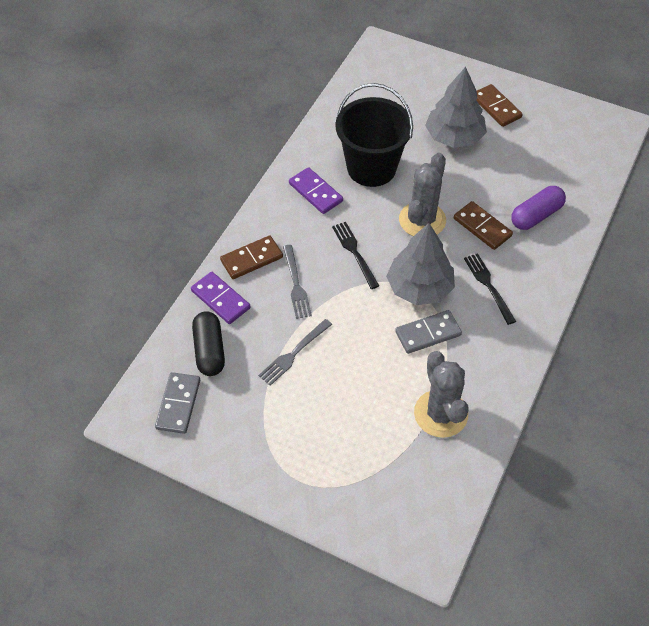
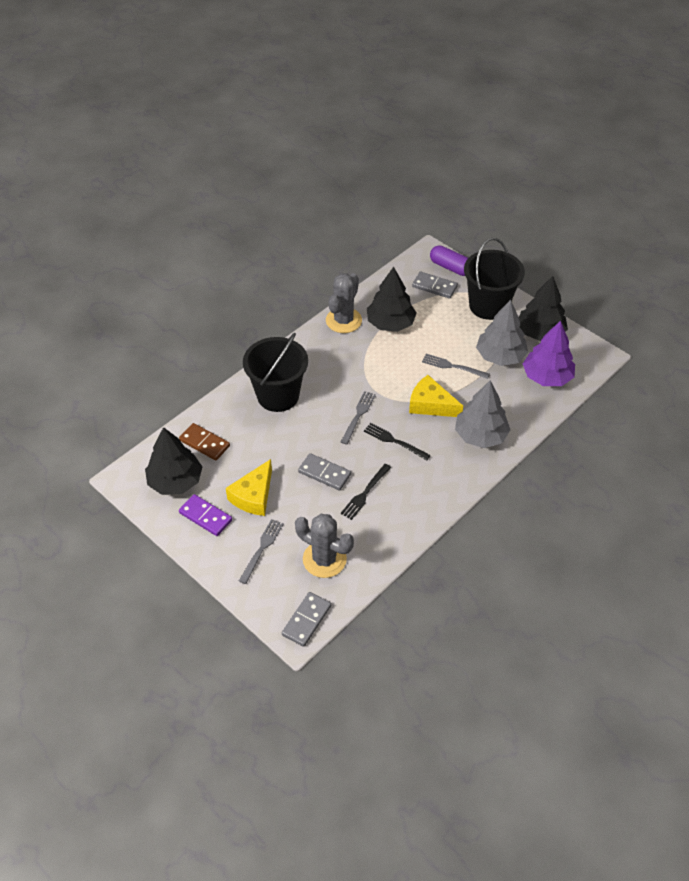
black bucket: [335,83,413,187] = 1 -> [243,333,308,412] [464,238,525,320] = 2
black capsule: [192,311,225,376] = 1 -> none = 0
black tree: none = 0 -> [145,427,202,495] [367,267,417,332] [519,276,568,341] = 3
brown domino: [220,235,283,279] [454,201,513,250] [477,84,523,127] = 3 -> [179,423,230,461] = 1
grey domino: [155,372,200,434] [395,310,462,354] = 2 -> [282,592,331,647] [298,453,351,491] [412,272,458,299] = 3
grey fork: [258,319,332,386] [283,245,312,319] = 2 -> [239,519,284,584] [341,391,376,445] [422,354,490,379] = 3
purple domino: [191,272,250,324] [289,167,343,214] = 2 -> [179,494,232,536] = 1
purple tree: none = 0 -> [523,321,575,386] = 1
yellow cheese: none = 0 -> [226,459,272,516] [409,375,463,417] = 2

